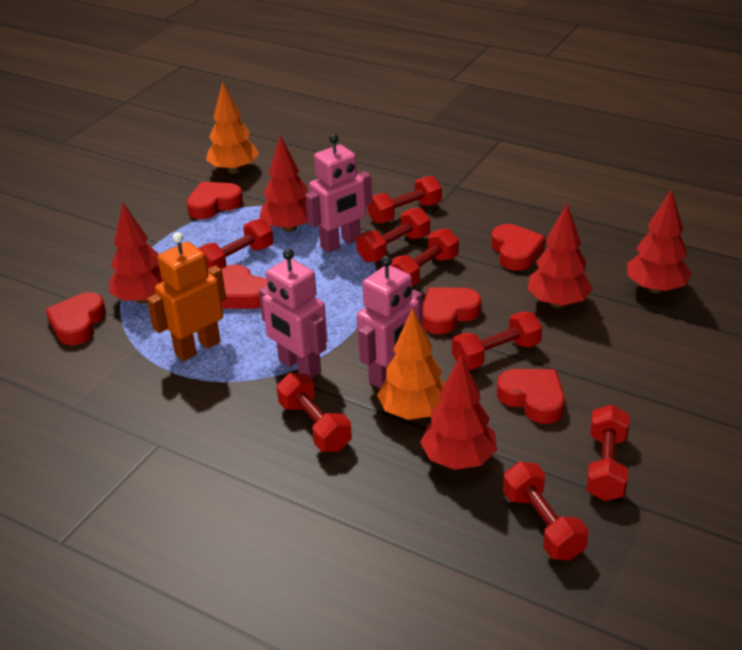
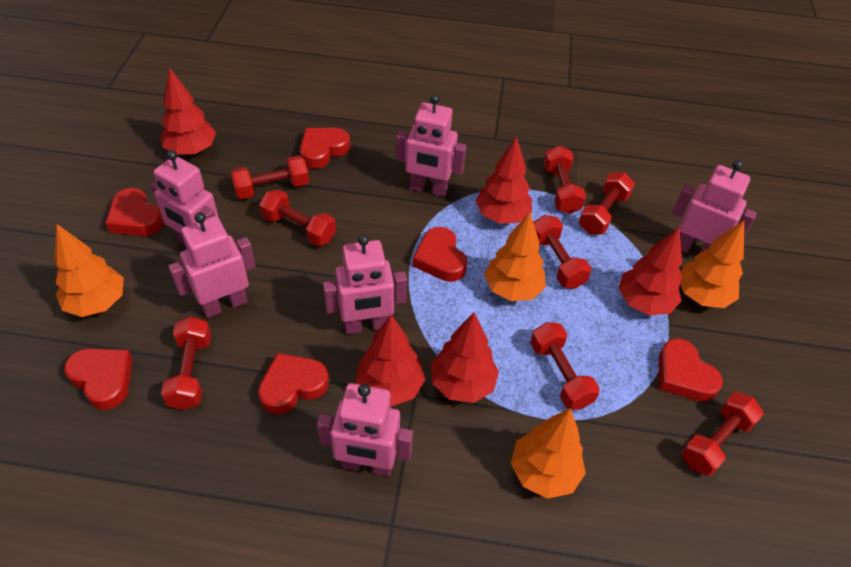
orange robot: [147,232,226,361] = 1 -> none = 0
orange tree: [206,81,259,174] [377,308,445,420] = 2 -> [54,224,124,317] [484,212,546,301] [511,408,586,499] [680,221,744,308] = 4
pink robot: [259,249,327,379] [305,134,372,253] [357,255,423,388] = 3 -> [150,150,219,244] [169,212,256,318] [317,383,413,476] [323,235,407,334] [396,94,466,197] [672,160,757,253] = 6

